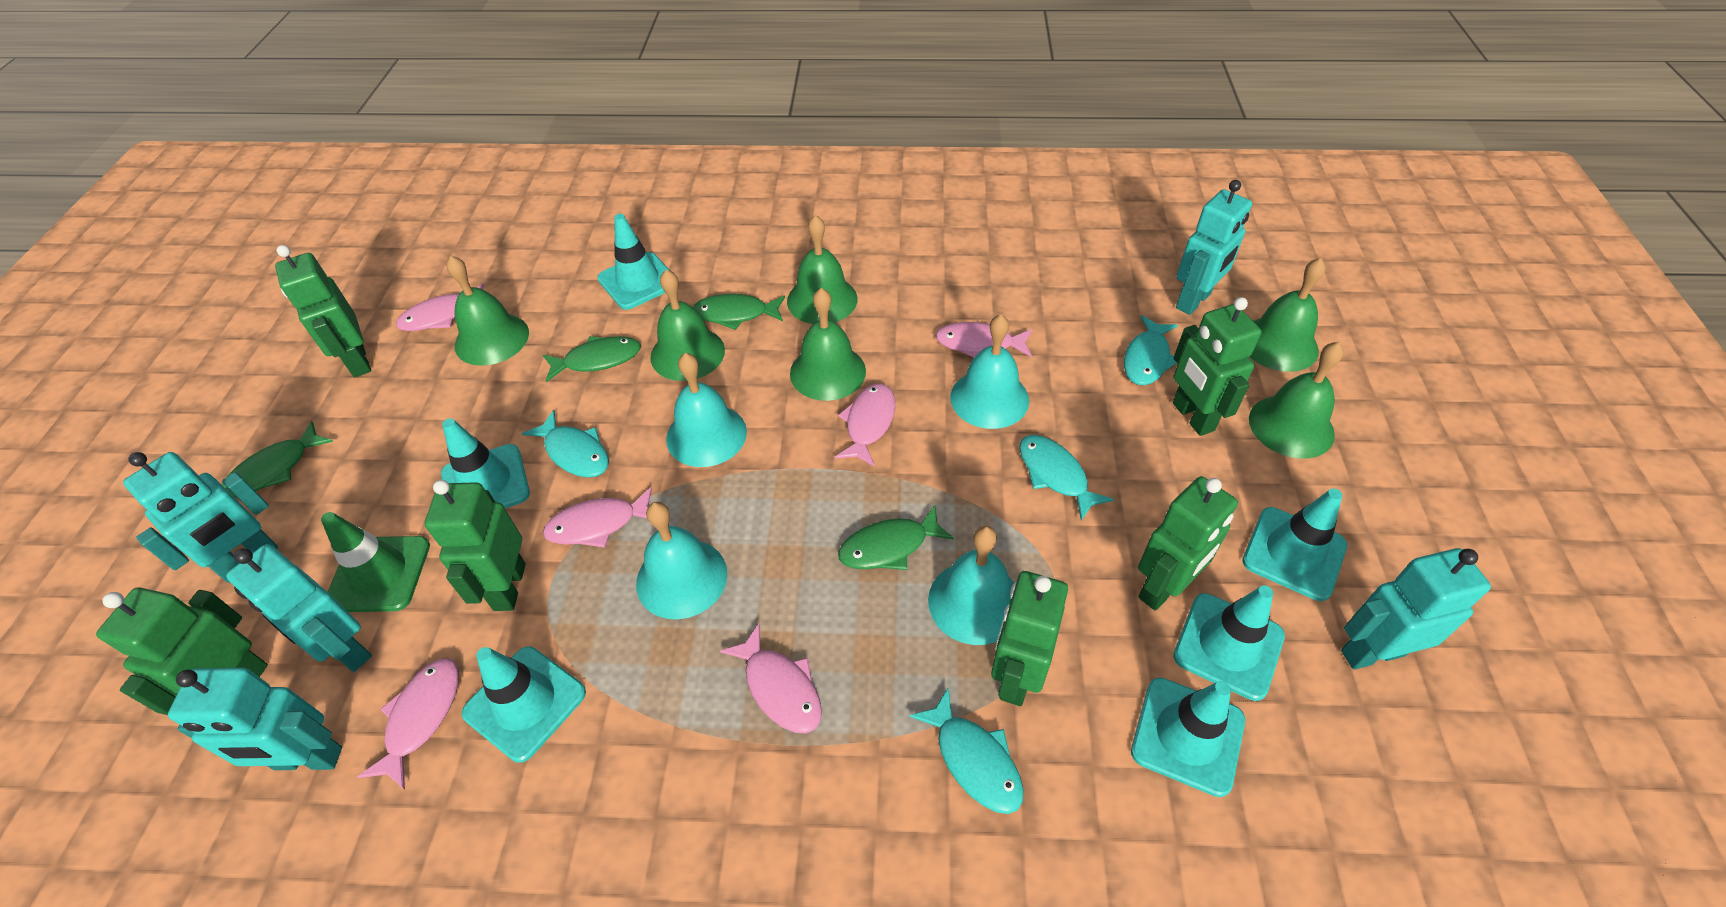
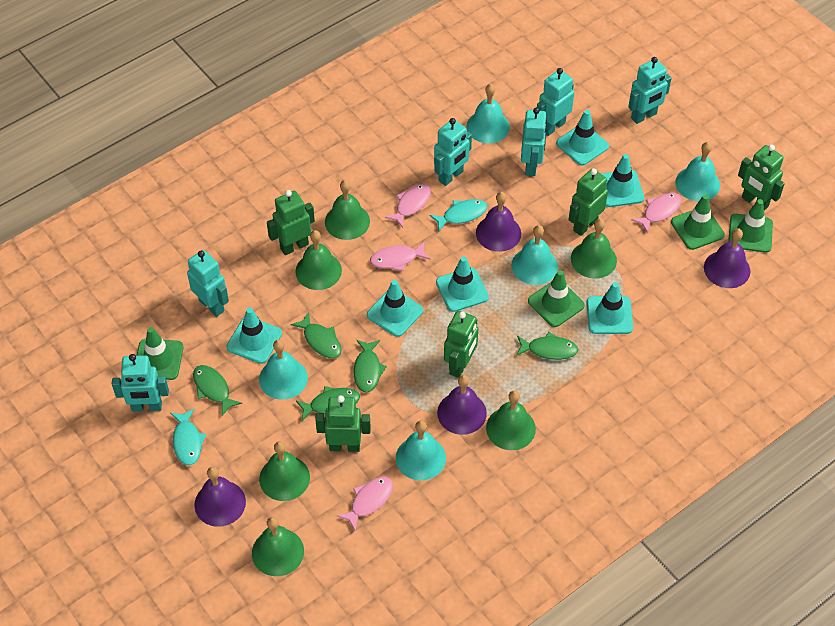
green fish: [222,421,334,498] [543,336,641,382] [693,294,785,330] [838,505,954,570] = 4 -> [193,365,242,416] [291,312,342,358] [296,386,360,421] [353,340,387,393] [516,332,578,360] = 5
green robot: [96,587,268,715] [275,245,371,377] [425,480,526,611] [991,571,1068,706] [1138,476,1238,610] [1173,297,1261,436] = 6 -> [267,190,315,255] [315,395,371,452] [444,310,478,378] [568,168,608,236] [738,144,785,211] = 5
green traffic cone: [321,512,430,612] = 1 -> [137,327,184,380] [528,270,585,327] [671,194,725,250] [728,199,773,253] = 4
pink fish: [357,658,459,789] [396,283,483,331] [543,487,652,548] [720,624,822,733] [835,383,895,467] [935,322,1032,358] = 6 -> [337,477,393,531] [370,241,430,271] [385,184,431,228] [631,193,682,233] = 4
purple bell: none = 0 -> [194,467,246,527] [437,375,487,435] [476,192,521,252] [704,228,750,288] = 4
turquoise bell: [636,502,727,619] [666,353,747,467] [928,526,1014,645] [950,314,1029,429] = 4 -> [259,340,308,400] [396,420,446,480] [467,84,510,143] [512,225,558,285] [675,142,720,201] = 5
turquoise fish: [522,410,609,478] [909,687,1024,814] [1019,435,1114,520] [1124,315,1178,385] = 4 -> [170,409,206,465] [429,199,487,231] = 2
turquoise robot: [123,452,278,583] [168,668,342,770] [226,544,372,672] [1176,180,1252,315] [1341,548,1491,670] = 5 -> [112,354,169,412] [187,250,229,317] [434,118,472,186] [521,107,547,176] [537,68,574,136] [628,57,672,124] = 6

